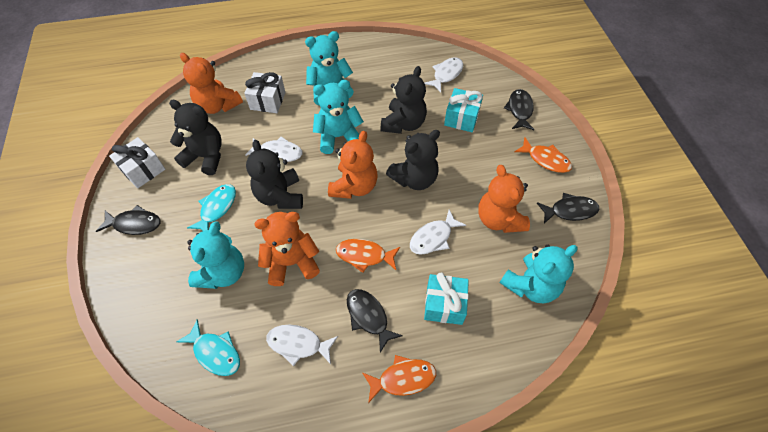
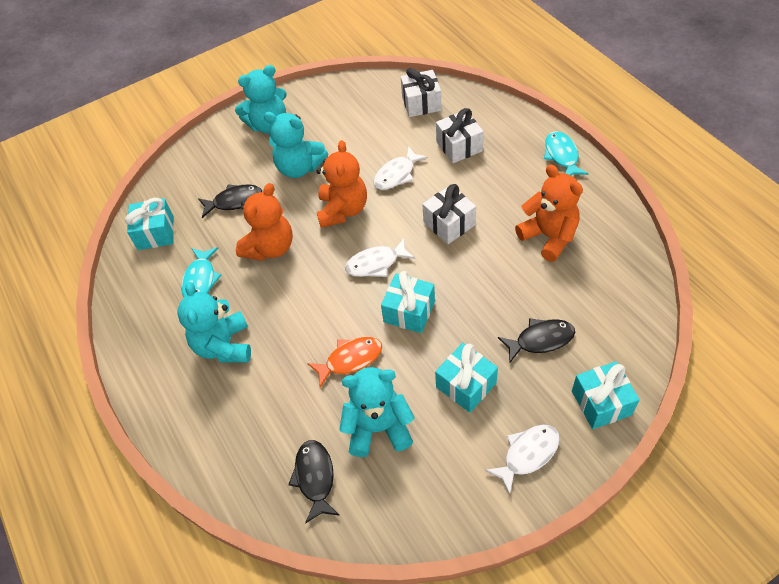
black fish: [96,205,161,235] [347,289,403,353] [504,89,535,130] [537,193,599,224] = 4 -> [198,184,262,218] [288,440,339,524] [498,318,575,363] = 3
black teddy bear: [169,100,222,175] [246,140,303,209] [380,66,427,134] [386,130,440,190] = 4 -> none = 0
orange fish: [336,239,400,273] [363,355,436,403] [514,137,572,173] = 3 -> [307,337,382,387] = 1
orange teddy bear: [180,53,243,114] [254,212,320,286] [328,131,378,199] [478,165,530,233] = 4 -> [236,183,293,261] [317,140,367,228] [515,165,583,262] = 3
turquoise gift: [424,273,469,325] [444,88,483,132] = 2 -> [125,198,174,250] [381,271,435,333] [435,343,498,413] [572,361,640,429] = 4
white fish: [245,136,303,162] [266,325,338,366] [410,210,466,255] [425,57,463,93] = 4 -> [345,239,415,277] [373,146,428,190] [485,425,560,495] = 3
white gift: [109,137,165,188] [244,72,285,113] = 2 -> [401,68,441,117] [422,184,476,244] [436,108,484,163] = 3

